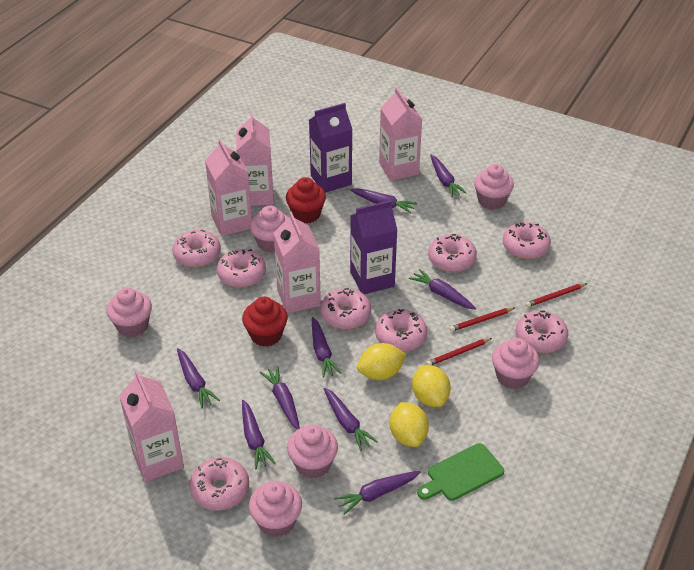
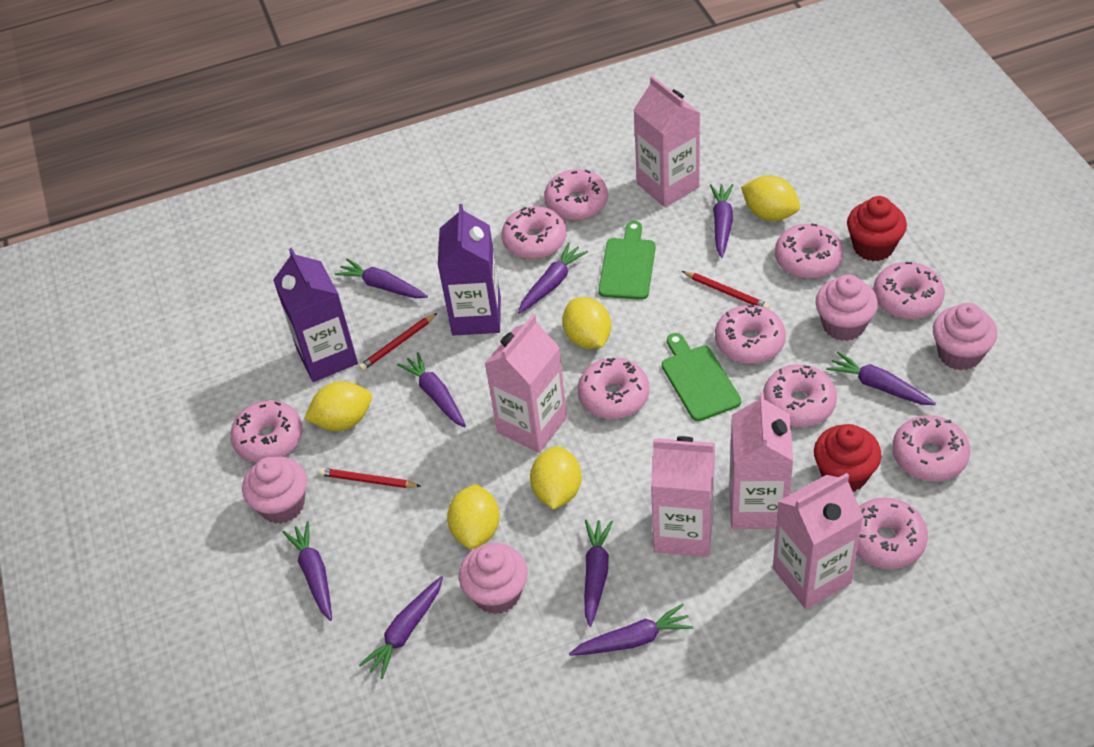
green cutting board: [417,443,504,501] = 1 -> [598,221,656,300] [662,333,741,421] = 2
pink cupcake: [106,287,152,337] [249,481,302,537] [250,205,289,253] [287,425,338,479] [474,164,514,210] [492,338,540,389] = 6 -> [242,457,307,524] [459,543,528,614] [815,274,878,341] [933,303,997,370] = 4
pink donut: [172,229,221,267] [189,457,249,511] [217,249,266,288] [320,288,371,329] [375,309,427,352] [428,234,477,272] [503,222,551,259] [516,310,568,353] = 8 -> [230,400,302,462] [501,206,567,259] [544,169,608,220] [578,358,649,419] [715,305,786,364] [763,364,837,427] [775,223,843,279] [856,498,928,569] [873,262,945,319] [892,415,971,482] = 10
yellow lemon: [357,343,406,380] [389,402,429,447] [412,365,451,407] = 3 -> [304,381,372,431] [447,484,500,549] [530,446,582,510] [562,297,611,349] [741,176,800,221] = 5

